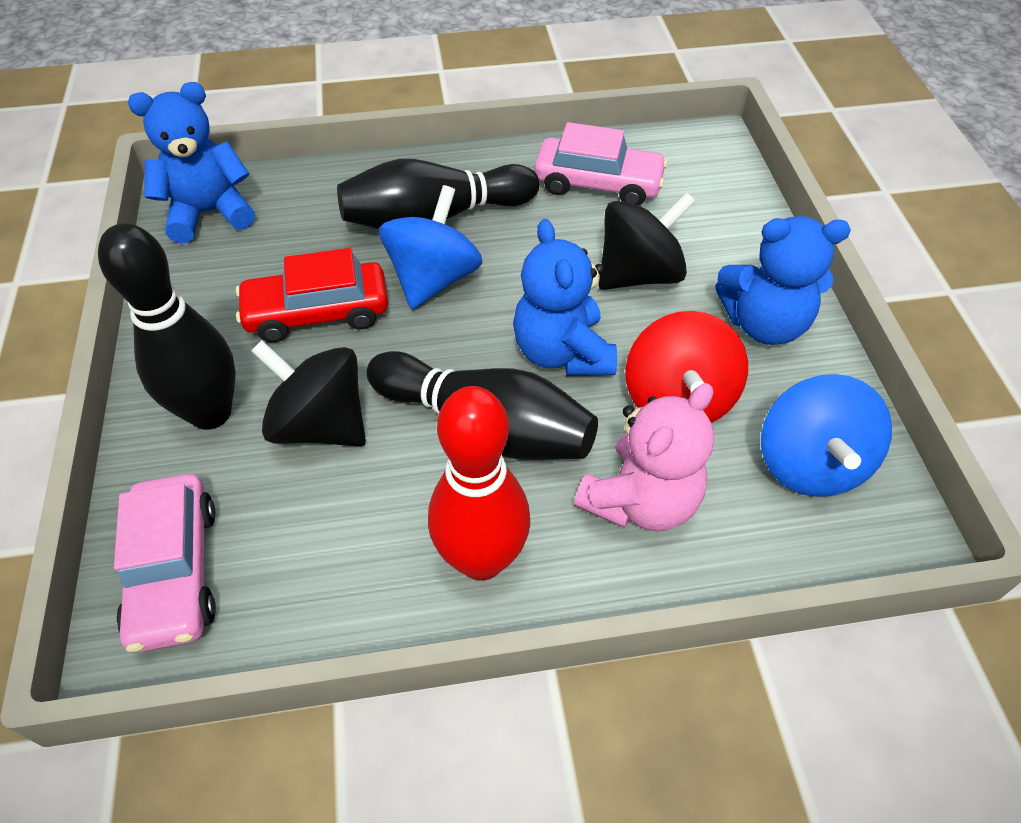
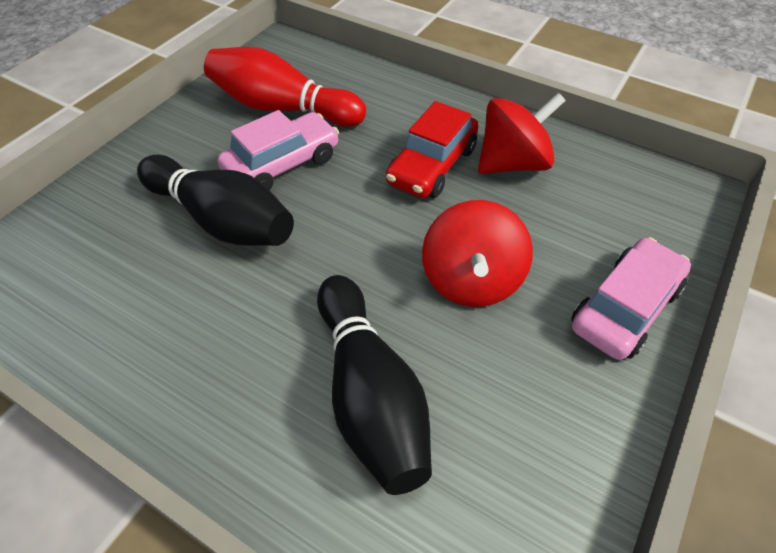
black bowling pin: [98,223,236,430] [337,159,539,229] [367,351,598,460] = 3 -> [137,155,294,246] [317,275,432,495] = 2
black spinning top: [251,340,366,447] [599,192,696,290] = 2 -> none = 0
blue spinning top: [379,185,483,309] [761,374,892,497] = 2 -> none = 0
blue teddy bear: [128,82,255,243] [513,219,617,376] [715,216,851,345] = 3 -> none = 0
pink teddy bear: [574,383,714,531] = 1 -> none = 0
red spinning top: [625,311,748,423] = 1 -> [422,200,533,307] [478,93,566,174] = 2

